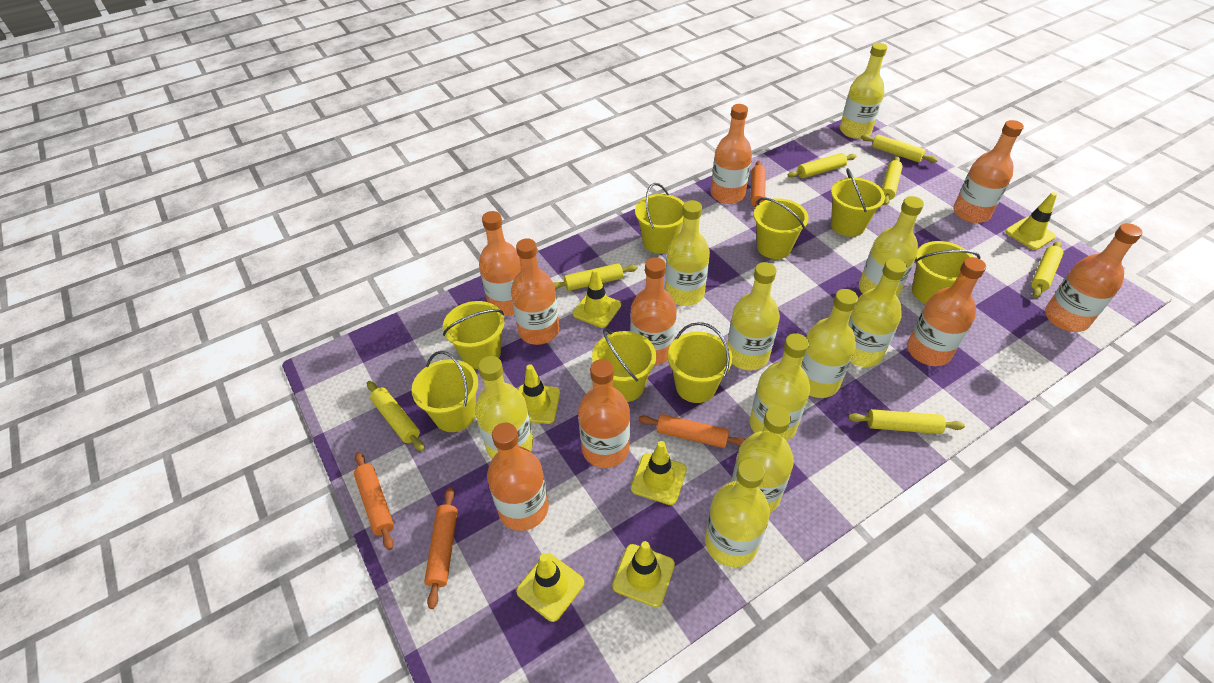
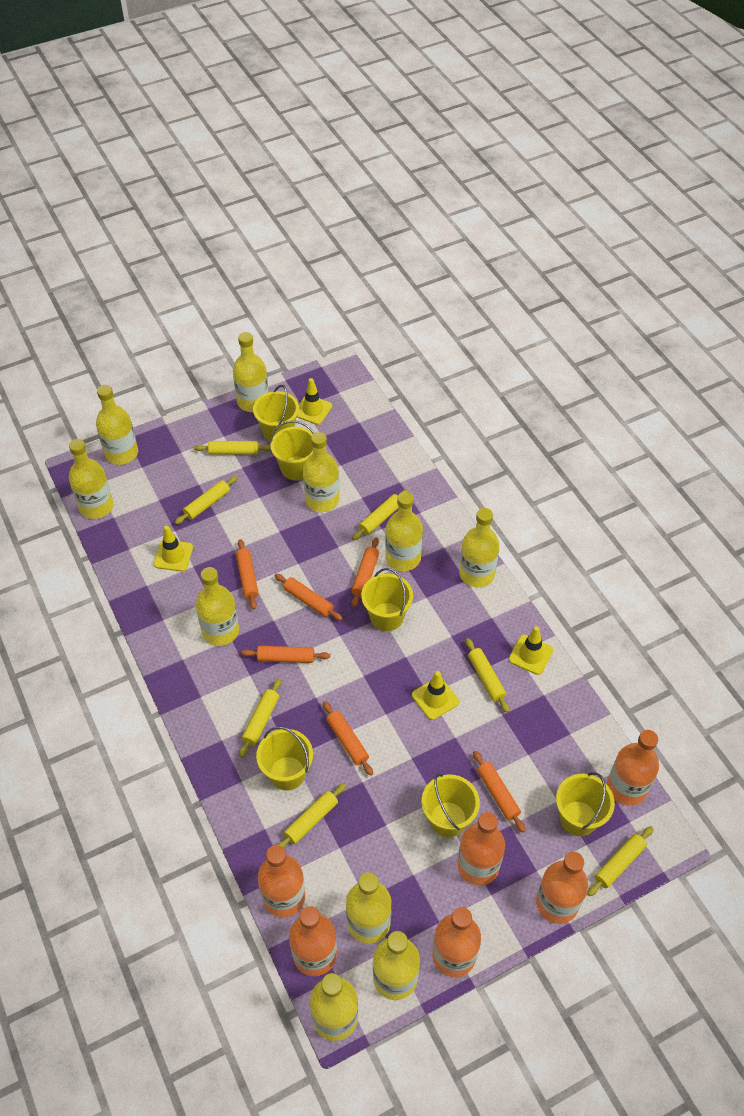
orange bottle: [479,211,521,316] [487,423,549,531] [511,238,560,345] [578,359,630,468] [630,257,676,365] [711,104,752,204] [907,257,986,366] [953,120,1024,223] [1045,223,1143,332] = 9 -> [258,845,305,917] [289,906,337,976] [432,907,481,977] [457,812,505,885] [536,852,588,924] [607,730,659,805] = 6
orange rolling pin: [354,452,394,550] [424,487,458,609] [638,414,746,448] [751,161,766,210] = 4 -> [236,539,259,610] [241,646,330,663] [275,574,343,621] [323,701,373,776] [351,538,379,607] [473,751,525,833] = 6
yellow bucket: [412,351,478,432] [443,301,504,369] [592,328,656,402] [635,183,684,254] [667,322,732,403] [754,198,809,259] [831,168,885,237] [912,241,980,304] = 8 -> [253,385,299,442] [256,727,313,791] [270,420,314,480] [361,568,413,631] [422,774,480,837] [556,772,615,836] = 6
yellow traffic cone: [516,554,584,622] [518,364,560,424] [573,269,621,328] [612,541,675,607] [631,441,687,505] [1005,192,1057,250] = 6 -> [154,526,193,572] [297,378,332,425] [412,671,459,720] [509,626,553,675] = 4

